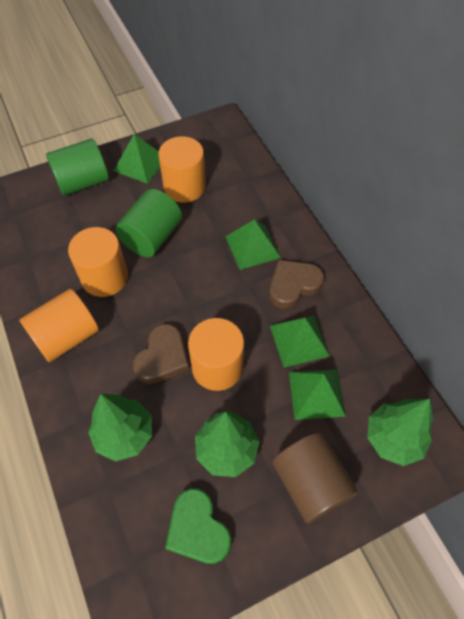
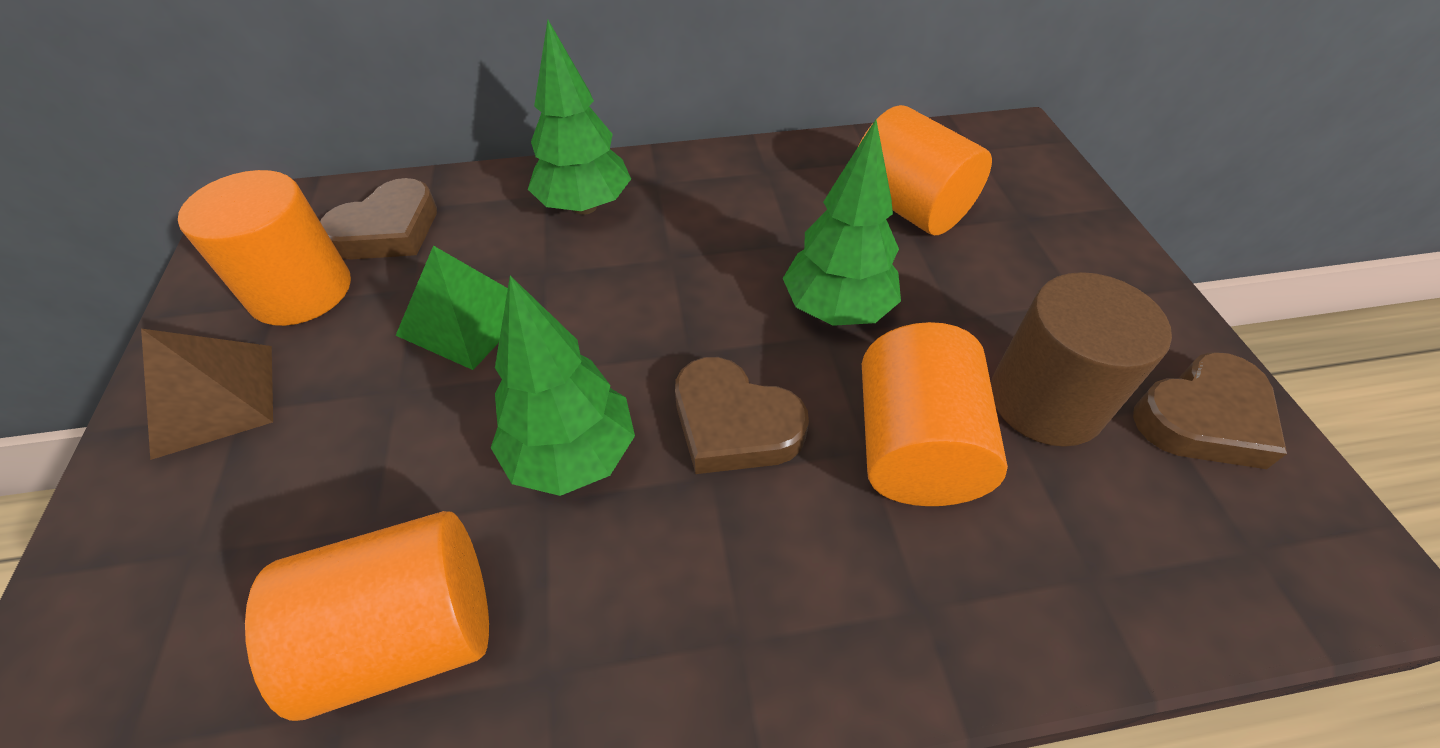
brown heart: [133,324,189,384] [269,260,324,309] = 2 -> [320,178,437,260] [675,357,809,474] [1133,352,1287,469] = 3
brown pyramid: none = 0 -> [141,329,273,460] = 1
green cylinder: [46,139,109,196] [116,189,182,257] = 2 -> none = 0
green heart: [165,488,231,564] = 1 -> none = 0
green pyramid: [114,134,160,184] [225,219,281,270] [270,316,330,368] [289,369,346,420] = 4 -> [395,246,508,370] = 1

